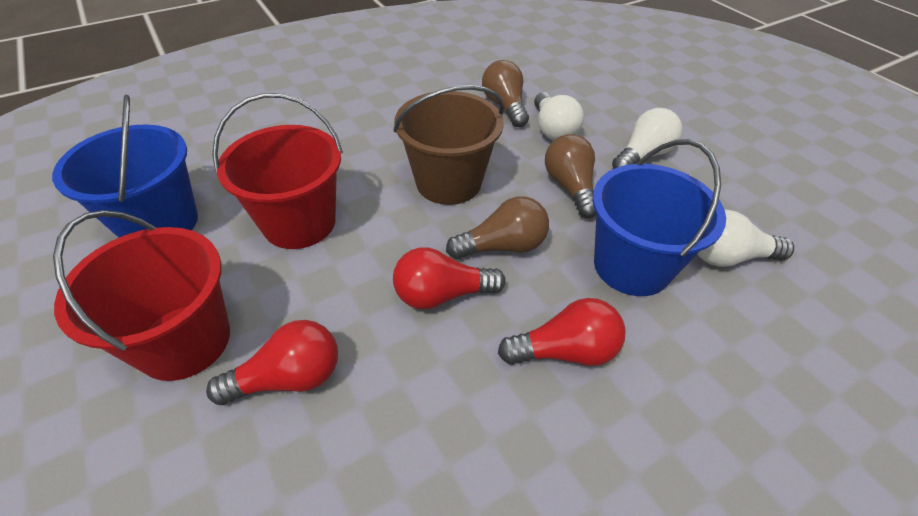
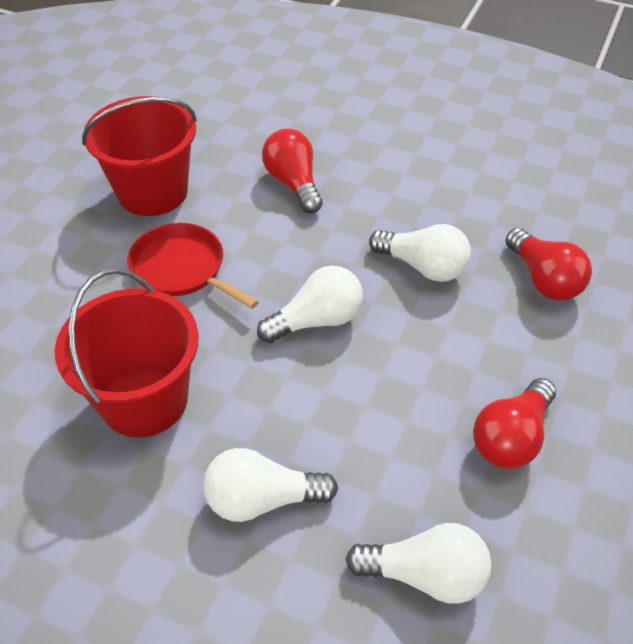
blue bucket: [52,94,198,238] [593,139,726,296] = 2 -> none = 0
brown bucket: [394,85,504,205] = 1 -> none = 0
brown light bulb: [446,196,549,259] [482,60,529,127] [545,134,596,218] = 3 -> none = 0
red pan: none = 0 -> [127,223,259,309] = 1
white light bulb: [534,92,584,141] [612,108,682,169] [697,210,794,267] = 3 -> [203,448,338,522] [257,266,363,343] [345,523,491,604] [369,224,471,282] = 4

